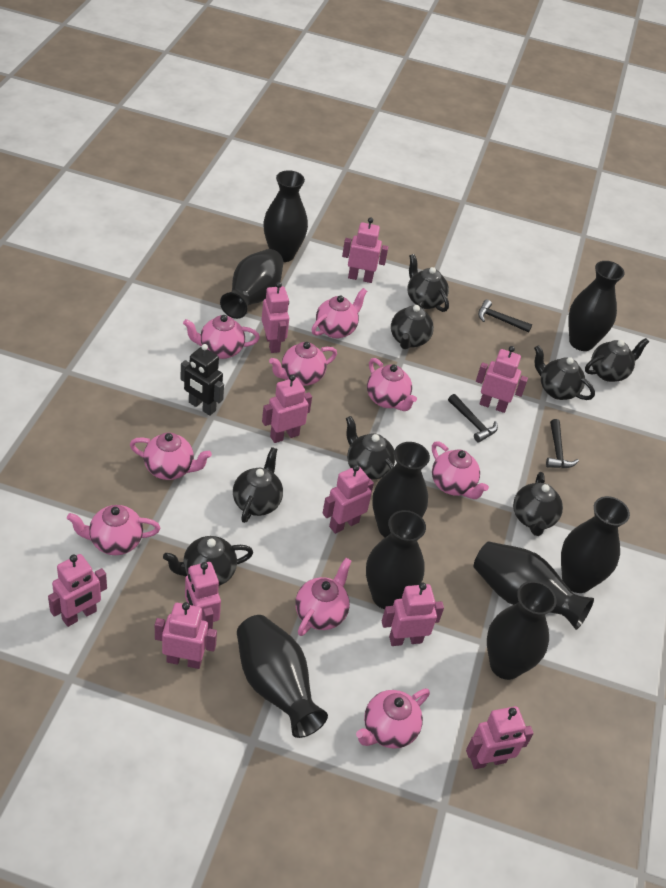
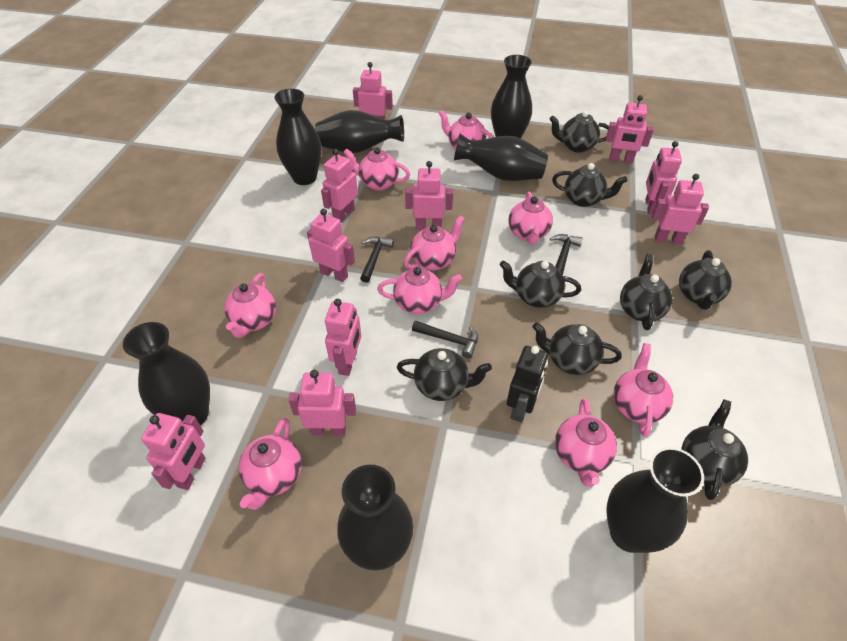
black vase: [220,249,283,319] [237,615,328,738] [263,170,308,262] [366,510,426,609] [372,442,430,537] [474,542,594,630] [487,581,557,680] [561,496,630,593] [568,261,625,351] = 9 -> [123,322,210,425] [274,89,322,185] [315,110,404,153] [337,465,413,570] [454,134,548,181] [491,55,532,139] [606,447,704,553] = 7

